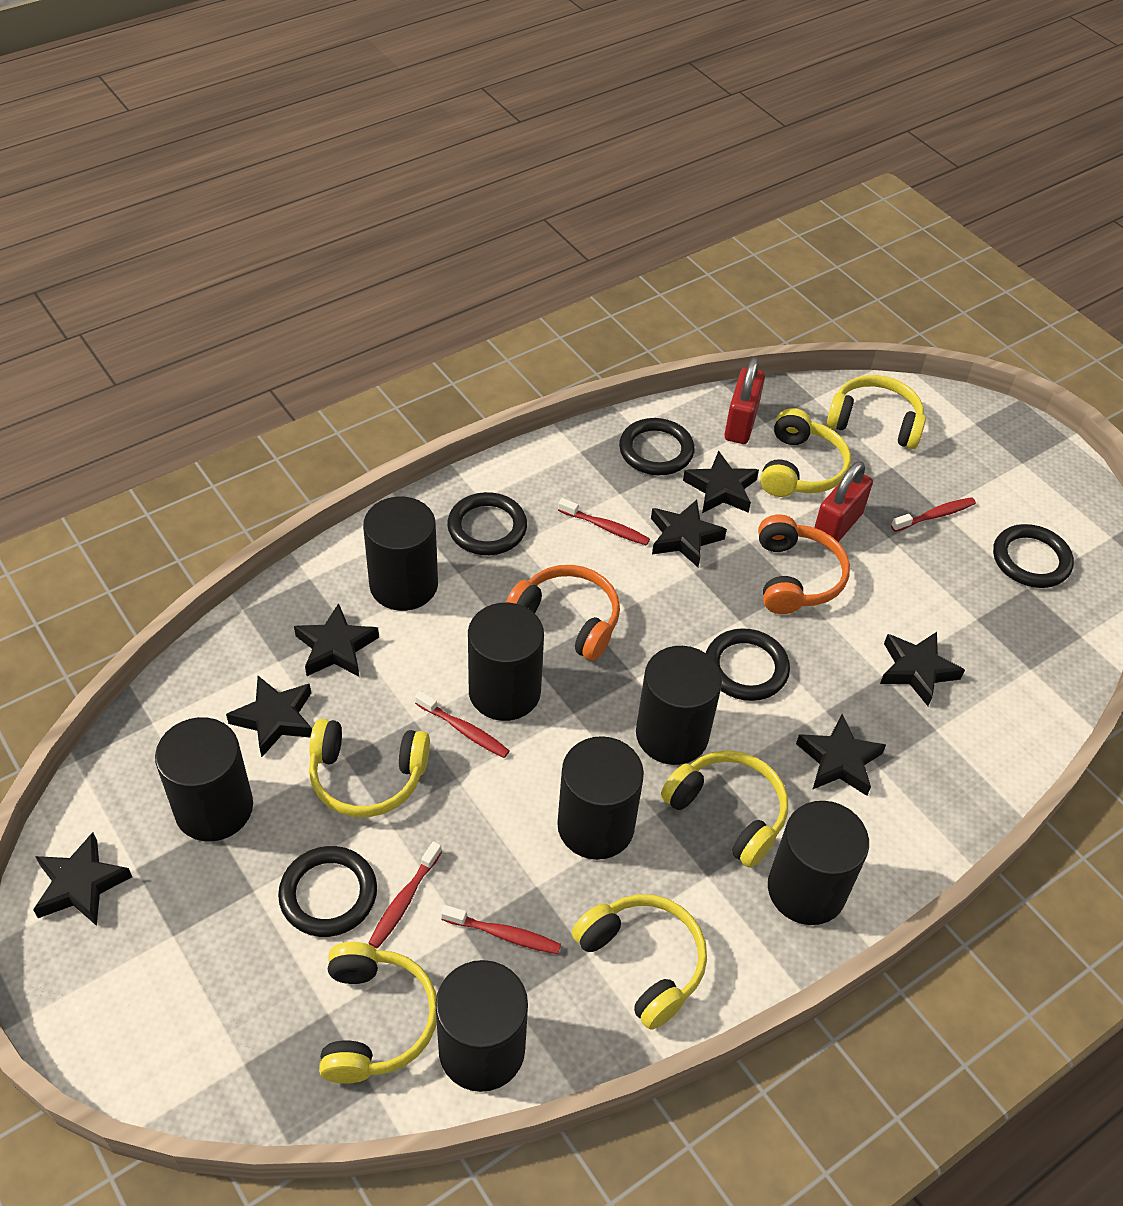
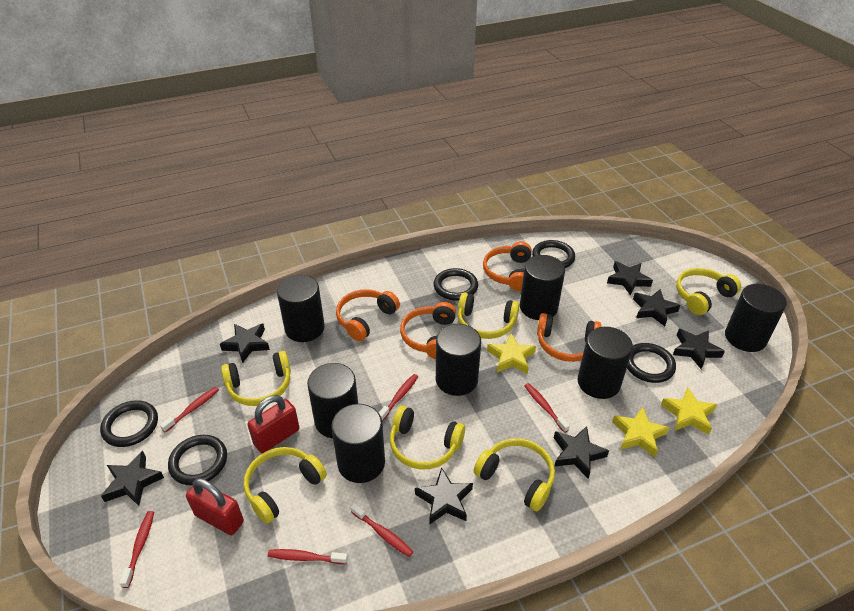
orange headphones: [506,565,620,661] [758,514,850,614] = 2 -> [336,289,400,341] [400,302,456,359] [483,242,531,291] [537,313,602,362] = 4
red toothbrush: [369,841,442,948] [415,691,510,758] [441,905,561,954] [558,498,650,546] [891,497,976,532] = 5 -> [119,511,154,588] [160,387,219,433] [268,549,348,564] [350,503,413,557] [379,374,418,421] [525,383,570,433] = 6
yellow star: none = 0 -> [487,333,536,374] [612,407,670,457] [661,387,717,435] = 3

